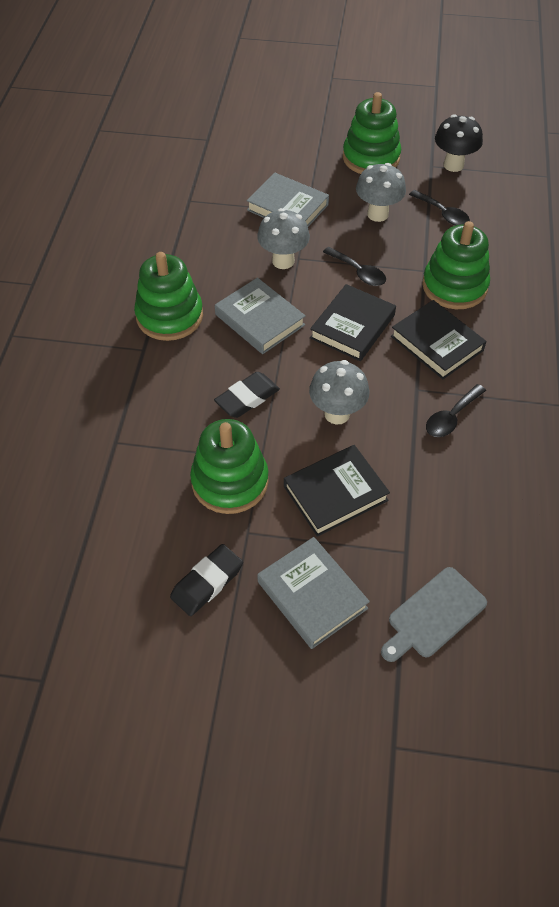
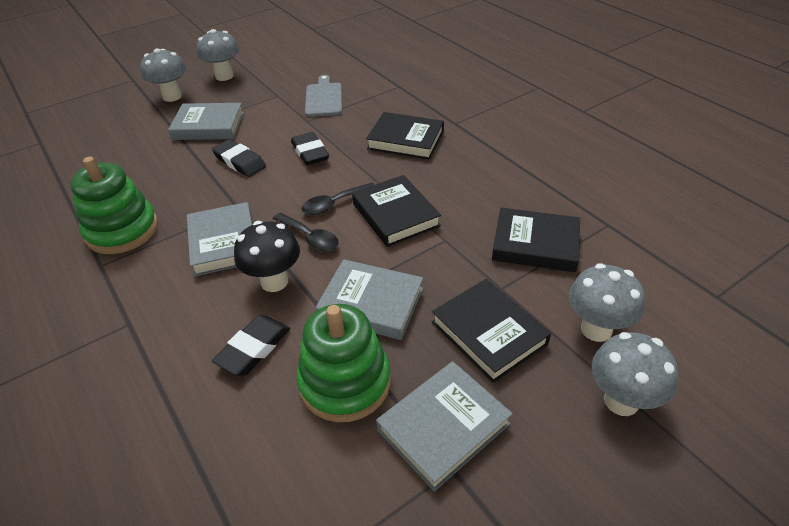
black book: [284,445,390,537] [310,284,396,361] [391,300,487,379] = 3 -> [352,175,441,247] [366,112,444,160] [432,279,551,383] [492,208,580,272] = 4
black eraser: [170,544,243,616] [214,372,280,418] = 2 -> [212,139,266,177] [212,315,290,376] [291,132,329,165] = 3
black spoon: [323,247,386,286] [409,190,470,226] [426,384,486,437] = 3 -> [273,213,339,251] [301,183,375,215] = 2
green stacking toy: [134,252,203,341] [190,419,269,514] [343,92,401,174] [422,221,490,309] = 4 -> [70,157,158,254] [297,304,391,422] = 2
grey book: [215,277,306,354] [247,173,329,227] [257,537,370,649] = 3 -> [168,103,244,140] [187,202,253,276] [316,259,423,340] [376,361,513,492] = 4
grey mushroom: [257,208,310,269] [309,360,369,425] [356,163,406,222] = 3 -> [140,48,186,102] [197,29,239,81] [569,263,645,342] [592,332,678,416] = 4

